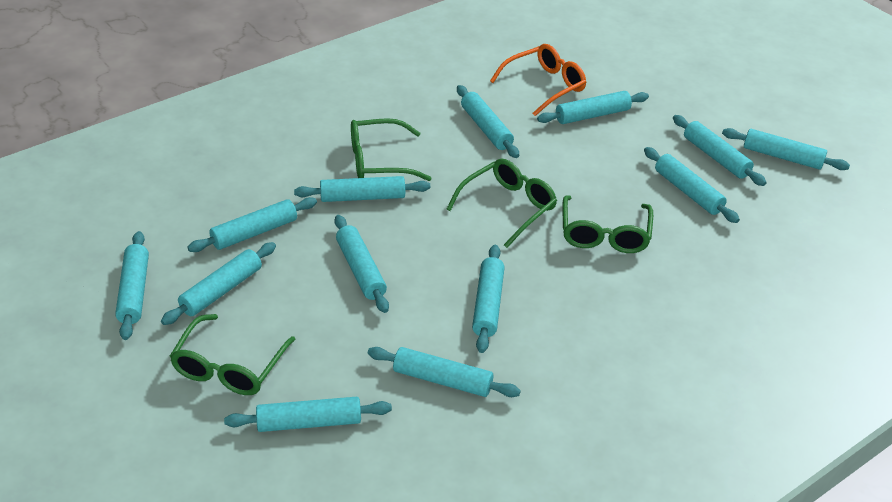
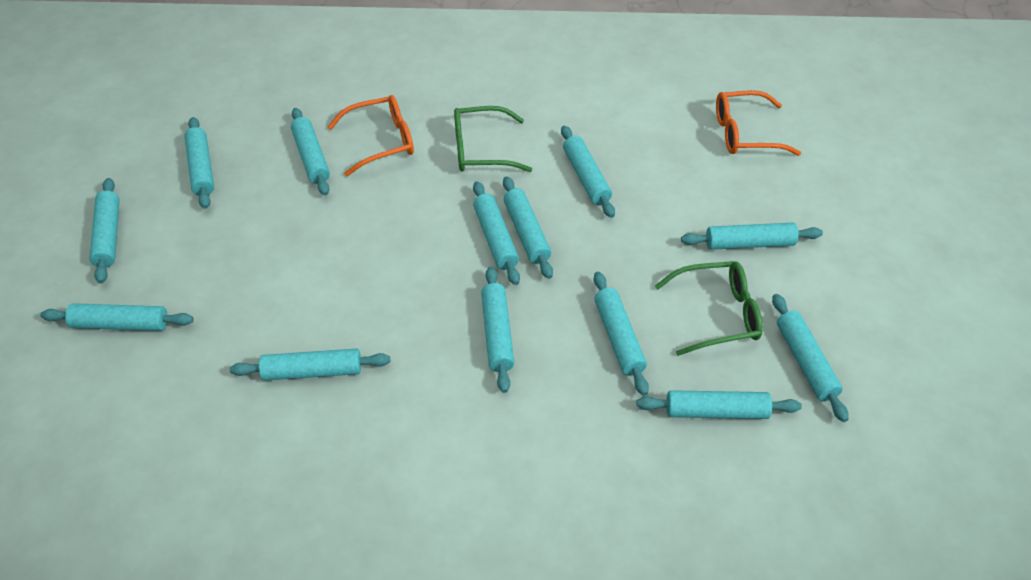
green glasses: [170,314,296,395] [351,118,432,181] [447,159,557,248] [562,195,653,253] = 4 -> [454,106,532,172] [655,261,763,356] = 2
orange glasses: [490,44,586,116] = 1 -> [328,95,414,176] [716,90,801,156] = 2

